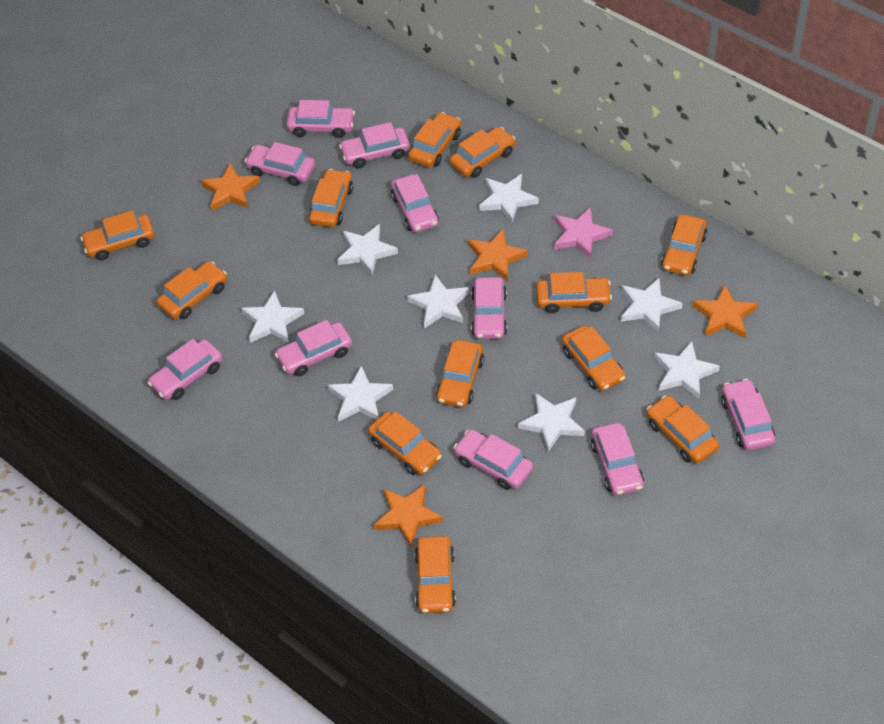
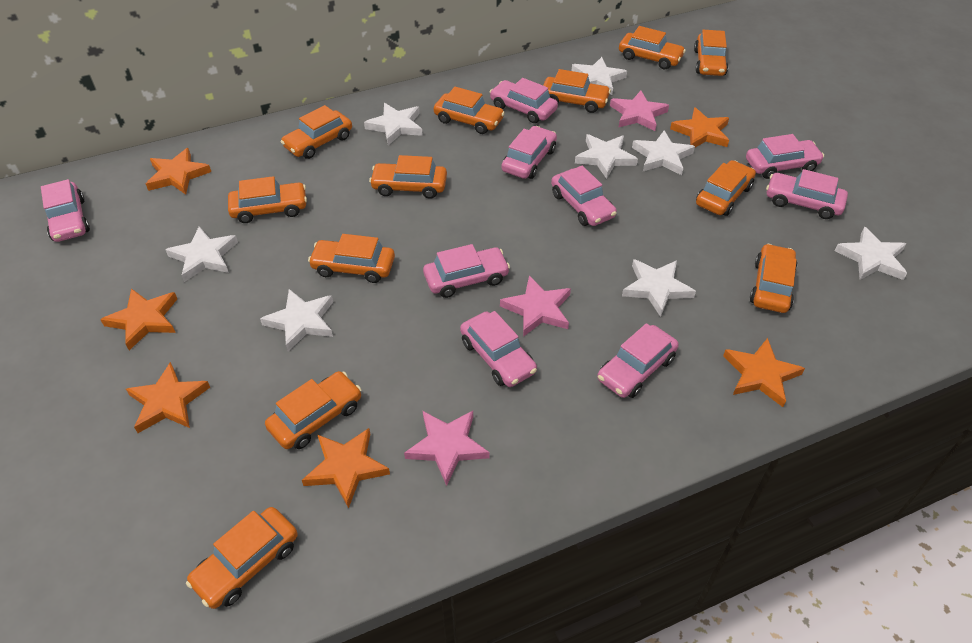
orange star: [201,163,260,211] [374,484,443,547] [468,229,528,281] [693,285,758,338] = 4 -> [100,288,177,350] [126,362,210,433] [146,148,211,195] [302,428,390,508] [670,107,729,148] [723,338,805,407] = 6
pink car: [148,339,222,400] [245,142,315,186] [275,320,352,376] [286,100,355,138] [339,122,410,168] [391,174,439,233] [453,429,533,490] [471,277,507,339] [591,423,644,496] [721,379,775,450] = 10 -> [41,179,90,242] [423,244,510,298] [460,311,537,387] [490,78,558,123] [502,126,557,179] [551,166,617,226] [597,323,679,398] [746,134,824,179] [766,169,848,219] = 9
pink star: [554,207,613,259] = 1 -> [404,411,489,486] [500,275,571,337] [610,91,669,131] = 3

